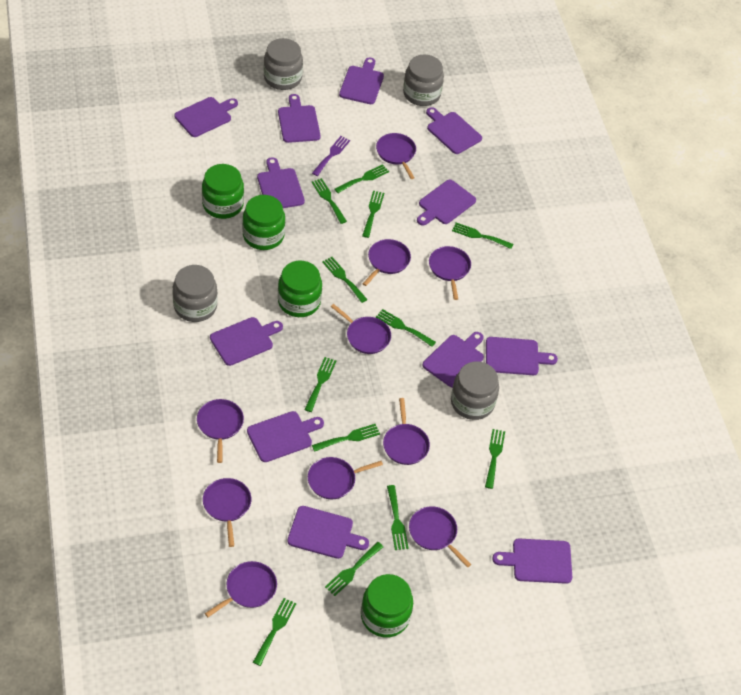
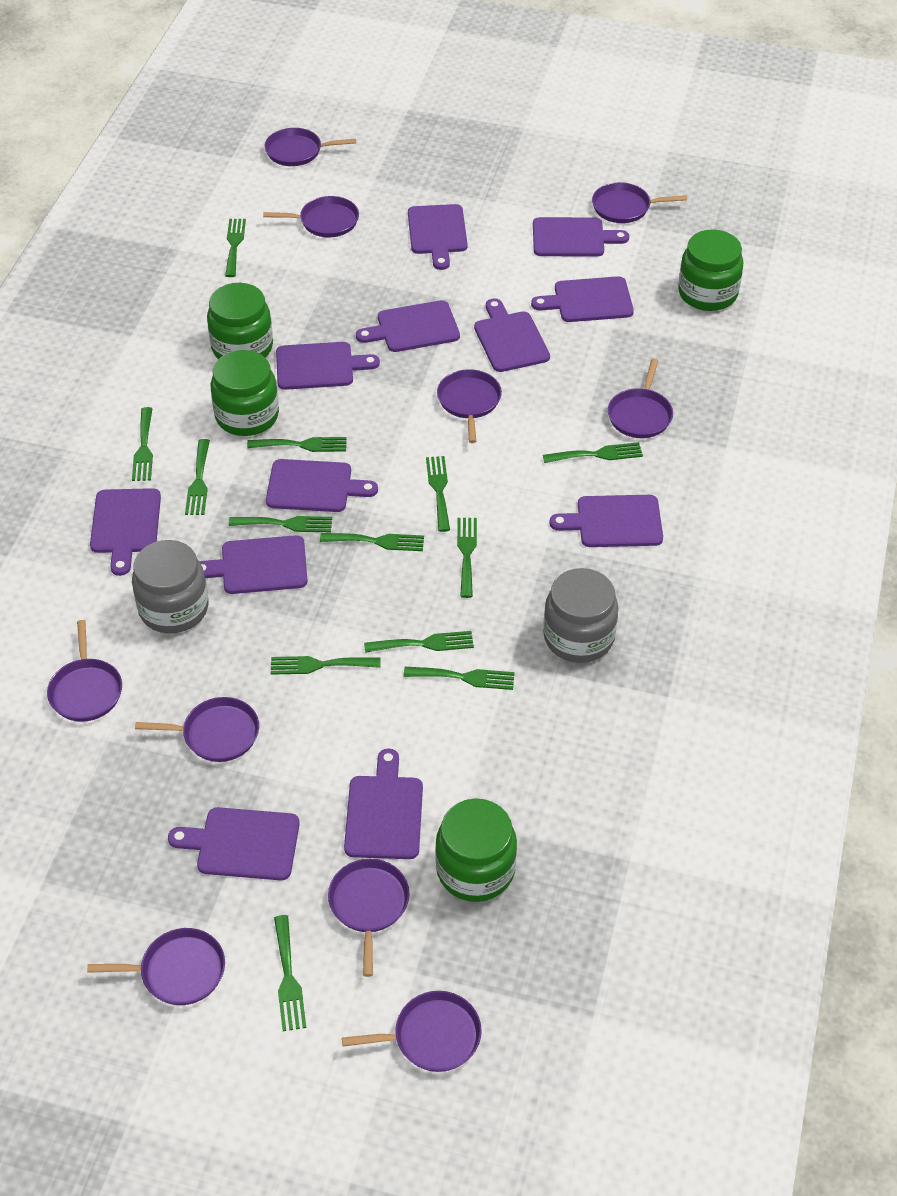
green fork: [253,598,296,666] [304,357,336,412] [312,178,347,224] [312,424,380,452] [322,257,368,303] [325,542,383,596] [334,164,389,193] [362,191,384,238] [376,309,436,347] [387,485,409,550] [452,223,513,249] [485,429,505,489] = 12 -> [132,407,153,481] [185,439,210,515] [225,219,246,277] [229,516,332,532] [247,437,347,452] [271,656,381,675] [274,915,306,1031] [320,533,424,551] [364,631,474,653] [404,667,515,690] [426,456,450,532] [457,518,477,598] [543,442,643,463] = 13
grey jar: [173,265,218,322] [264,38,303,90] [403,54,444,106] [451,361,499,420] = 4 -> [132,540,209,633] [543,568,618,663] = 2
purple fork: [312,136,350,176] = 1 -> none = 0

